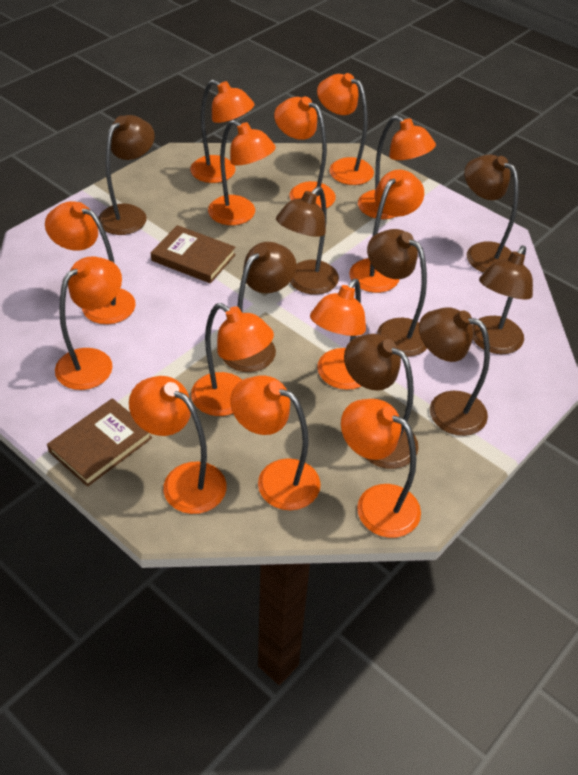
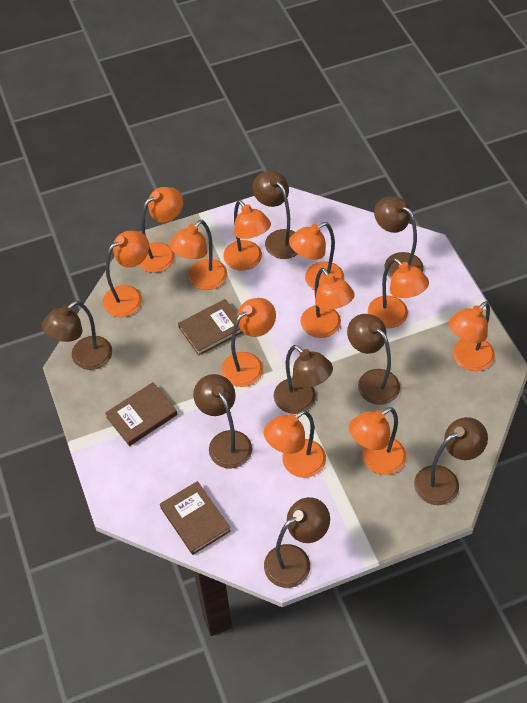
brown book: [47,398,152,487] [151,225,236,283] = 2 -> [105,382,177,446] [160,481,231,555] [178,299,243,356] = 3
orange lamp: [45,201,136,324] [55,256,122,390] [129,376,227,514] [190,80,254,183] [191,303,274,416] [208,120,276,225] [230,375,321,510] [274,96,336,209] [310,279,366,390] [317,73,374,185] [341,399,421,538] [349,169,424,293] [358,115,436,219] = 13 -> [103,231,149,317] [139,187,183,273] [169,220,227,290] [222,298,276,387] [223,200,271,271] [264,410,326,478] [289,222,344,290] [301,268,355,338] [349,407,406,475] [368,258,429,328] [449,301,495,371] = 11

